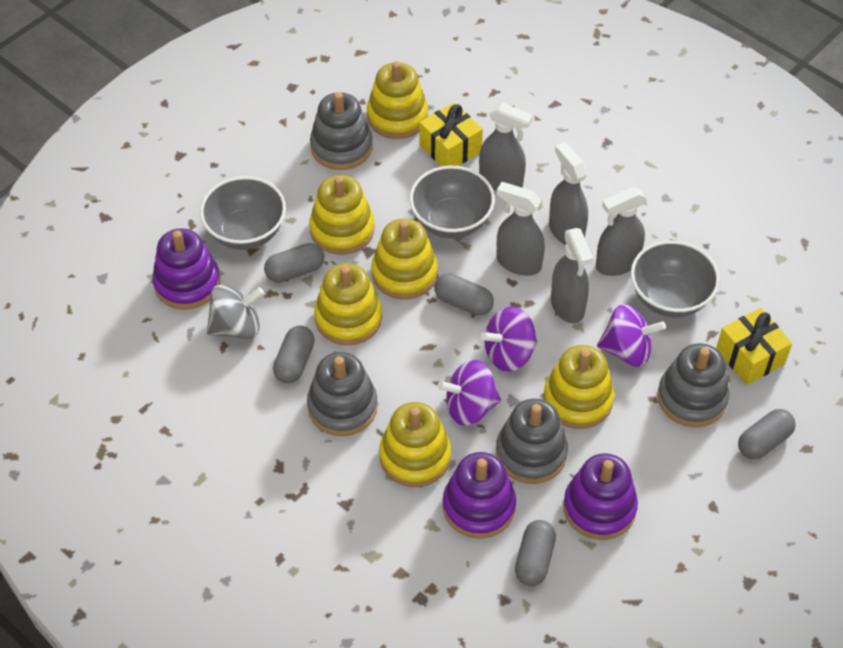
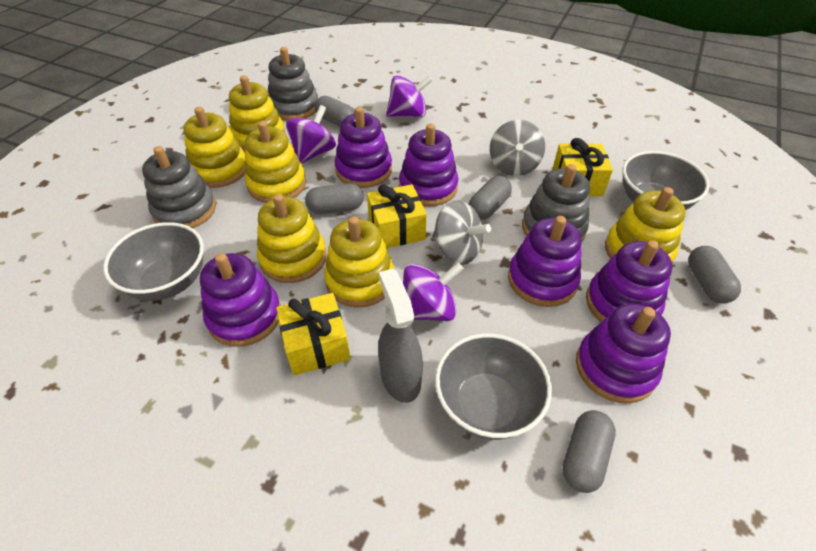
grey spinning top: [207,285,264,339] = 1 -> [432,201,491,265] [490,120,545,176] = 2
grey spray bottle: [479,102,533,191] [497,182,545,276] [549,142,588,245] [551,228,593,323] [596,187,646,276] = 5 -> [378,268,423,403] = 1
grey stacking toy: [307,352,378,436] [310,92,372,170] [496,399,568,484] [657,343,730,427] = 4 -> [142,146,216,228] [268,47,318,121] [522,164,590,241] = 3
purple stacking toy: [152,228,220,310] [443,452,516,539] [563,453,638,540] = 3 -> [200,253,281,347] [334,107,392,188] [399,124,459,207] [508,216,582,307] [576,304,671,403] [586,240,672,322] = 6
yellow gift: [419,102,483,166] [716,308,792,385] = 2 -> [276,293,350,376] [367,184,427,248] [552,138,613,196] = 3

